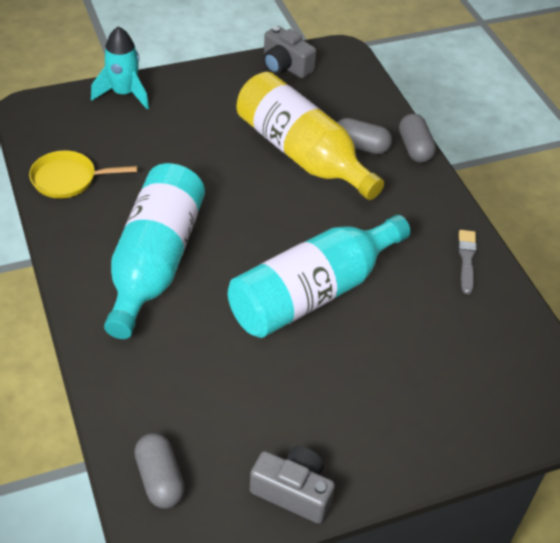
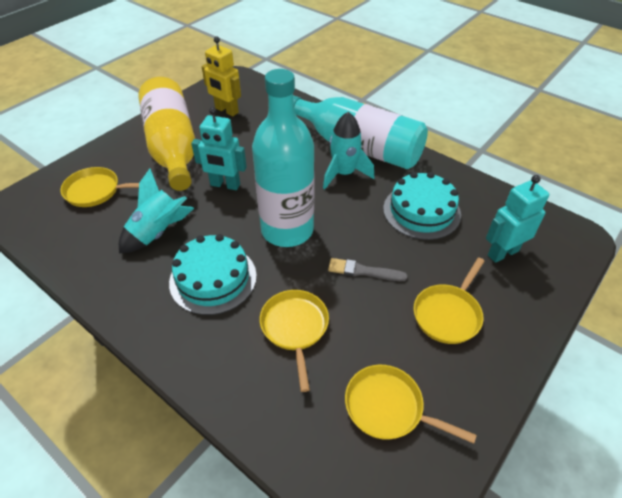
grey camera: [250,446,335,524] [263,26,317,78] = 2 -> none = 0
grey capsule: [134,433,185,509] [337,118,392,154] [399,113,436,163] = 3 -> none = 0
turquoise cake: none = 0 -> [169,234,257,315] [383,172,461,240] = 2
turquoise robot: none = 0 -> [191,107,247,190] [486,175,549,263] = 2
turquoise rocket: [91,26,149,109] = 1 -> [119,168,194,253] [323,112,374,189] = 2
yellow pan: [29,150,137,199] = 1 -> [60,167,139,207] [260,290,329,392] [345,365,477,444] [414,257,485,344] = 4
yellow robot: none = 0 -> [202,37,241,116] = 1

